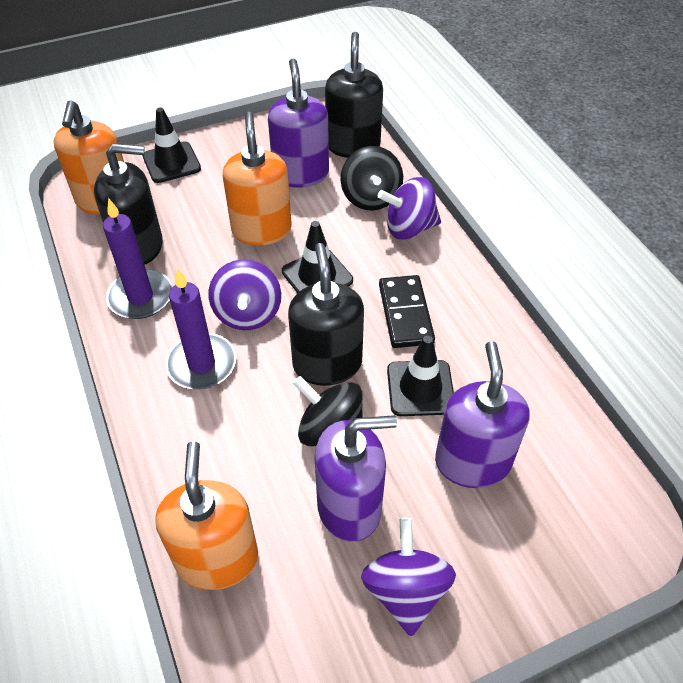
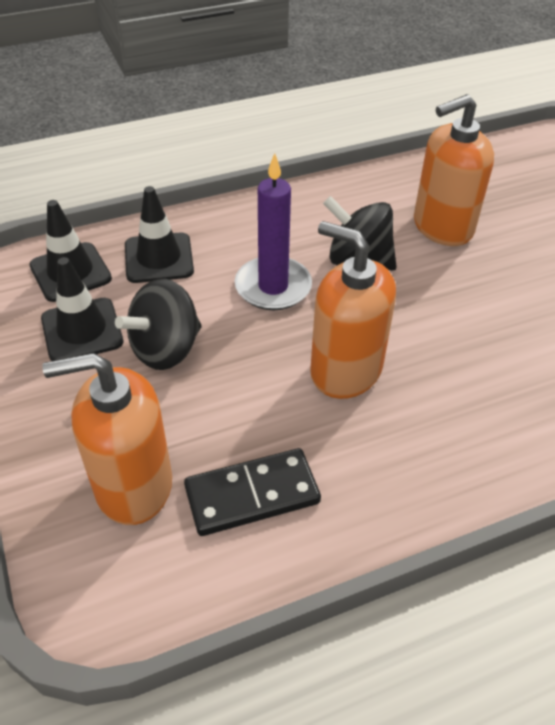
black soap dispenser: [94,143,163,265] [288,243,364,386] [325,32,383,158] = 3 -> none = 0
purple candle: [103,198,172,319] [165,268,236,390] = 2 -> [234,153,312,310] = 1
purple soap dispenser: [268,59,329,188] [315,415,397,542] [435,341,530,488] = 3 -> none = 0
purple spinning top: [208,259,281,330] [361,518,456,636] [378,177,441,239] = 3 -> none = 0

